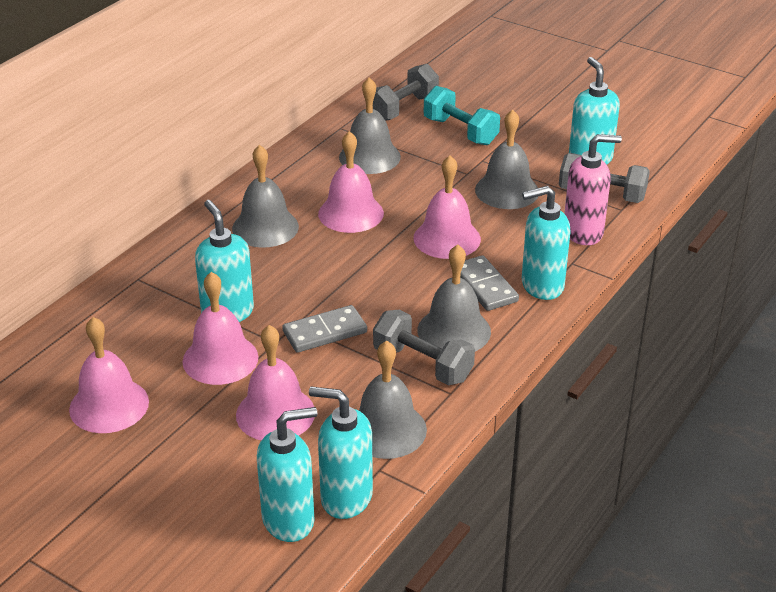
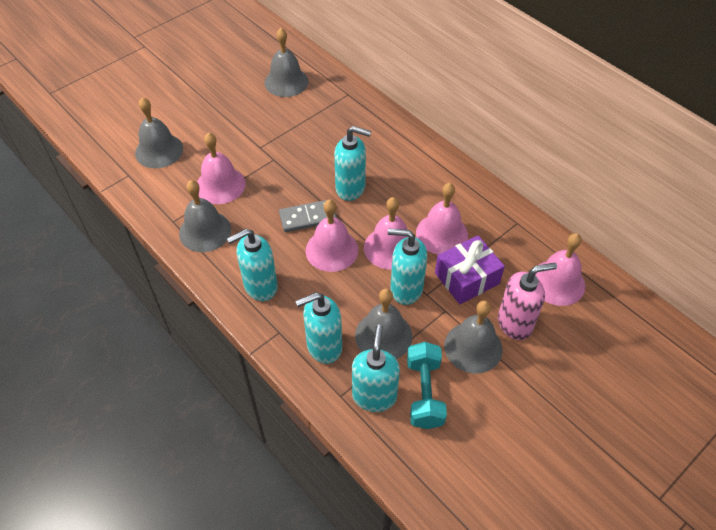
grey domino: [282,305,367,353] [460,255,519,311] = 2 -> [279,200,337,232] = 1
grey dumbbell: [373,64,439,121] [373,310,475,386] [559,153,650,203] = 3 -> none = 0
purple gift: none = 0 -> [435,235,505,304] = 1

